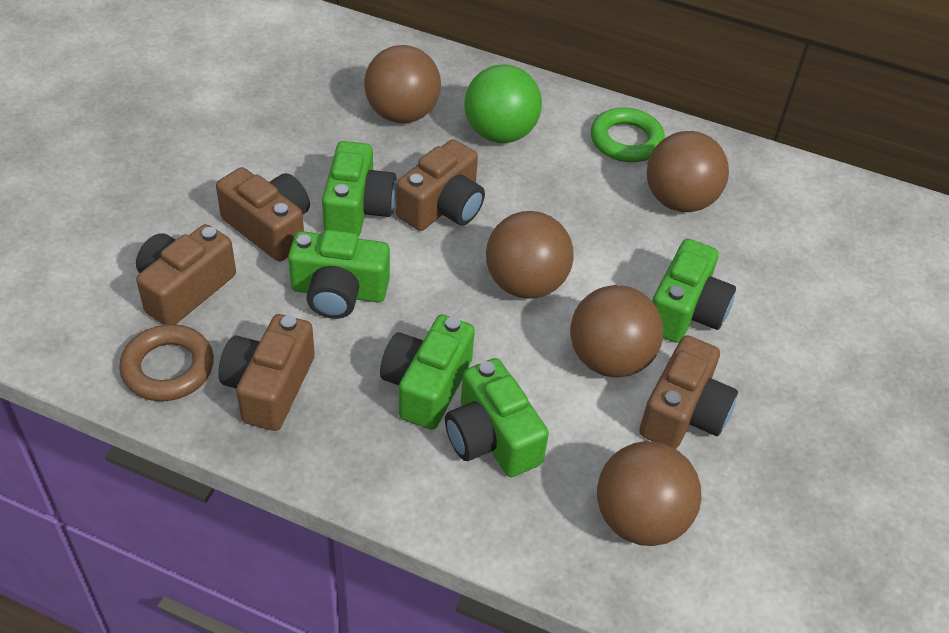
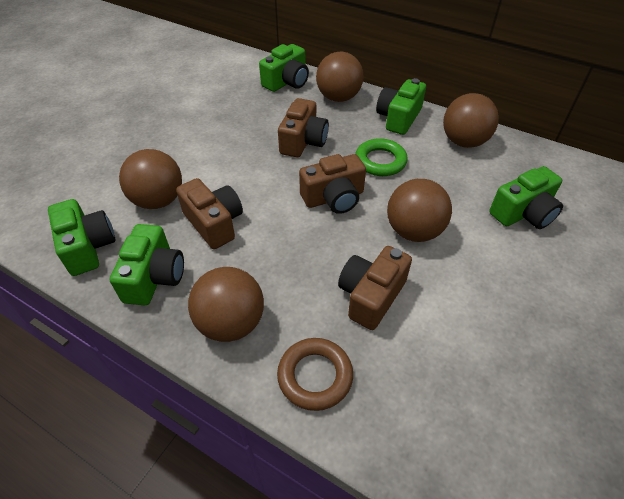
brown camera: [136,224,236,325] [216,167,310,262] [218,314,315,431] [396,139,485,231] [639,335,738,449] = 5 -> [176,178,243,249] [278,98,329,157] [299,154,366,214] [338,246,412,330] = 4
green ball: [464,64,542,143] = 1 -> none = 0

